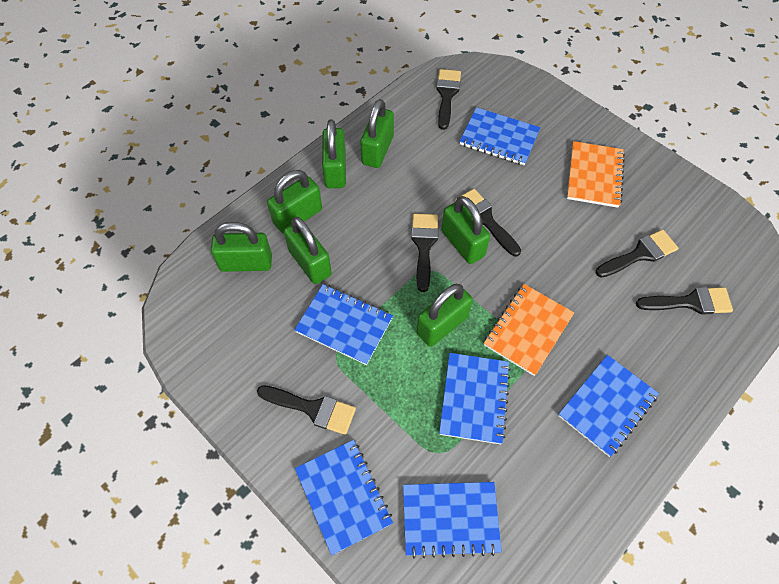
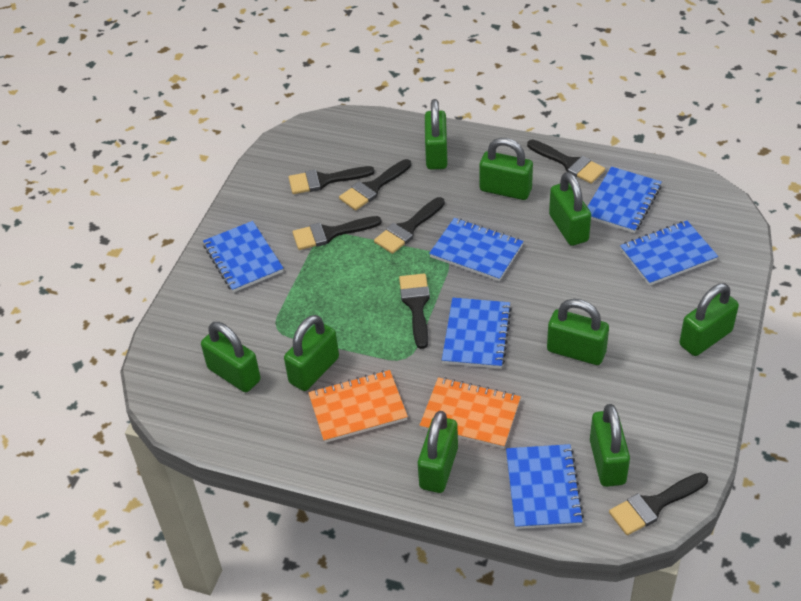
black brush: [257,385,356,435] [411,214,438,292] [436,69,461,130] [455,189,521,257] [596,229,678,278] [636,287,733,315] = 6 -> [289,166,375,194] [292,216,382,250] [339,159,411,210] [374,197,445,254] [399,273,430,349] [527,140,605,184] [609,473,708,535] = 7
green padlock: [211,222,272,272] [267,170,322,234] [284,217,332,284] [322,119,346,188] [360,99,394,168] [417,284,473,347] [441,196,490,264] = 7 -> [201,322,261,392] [284,315,339,391] [418,411,458,493] [425,99,448,170] [480,138,533,200] [547,299,609,365] [549,172,591,246] [590,404,630,487] [679,283,739,356] = 9

